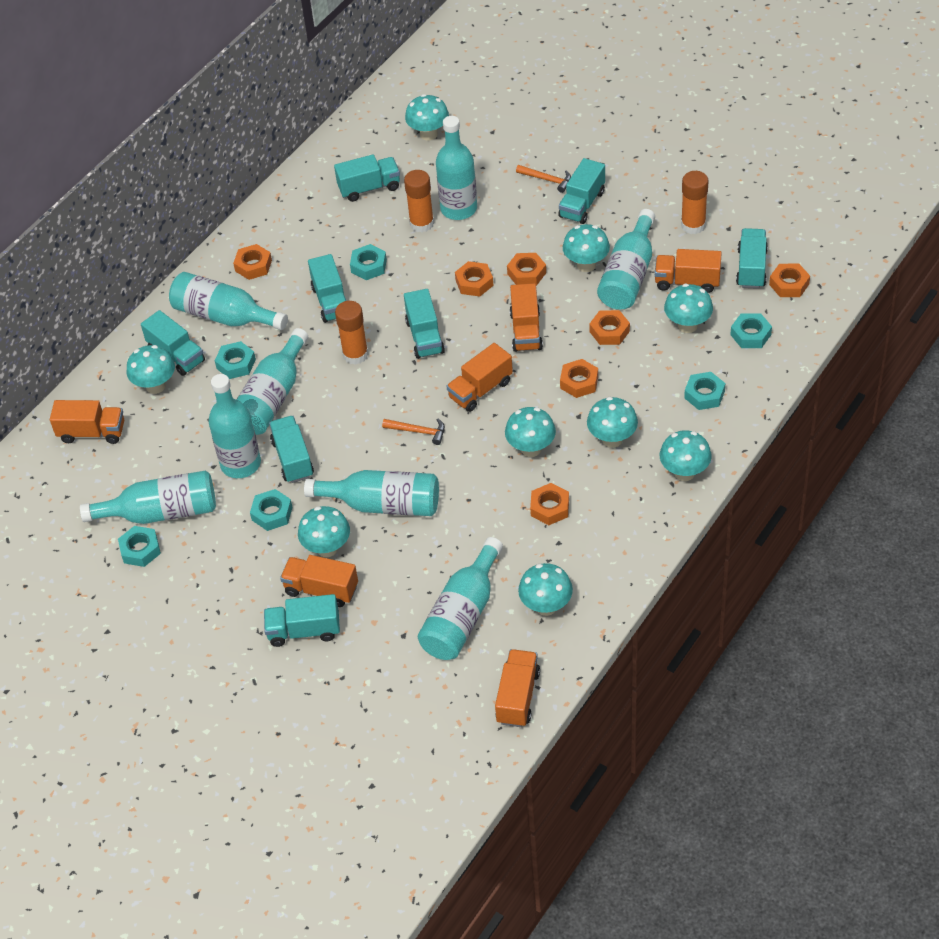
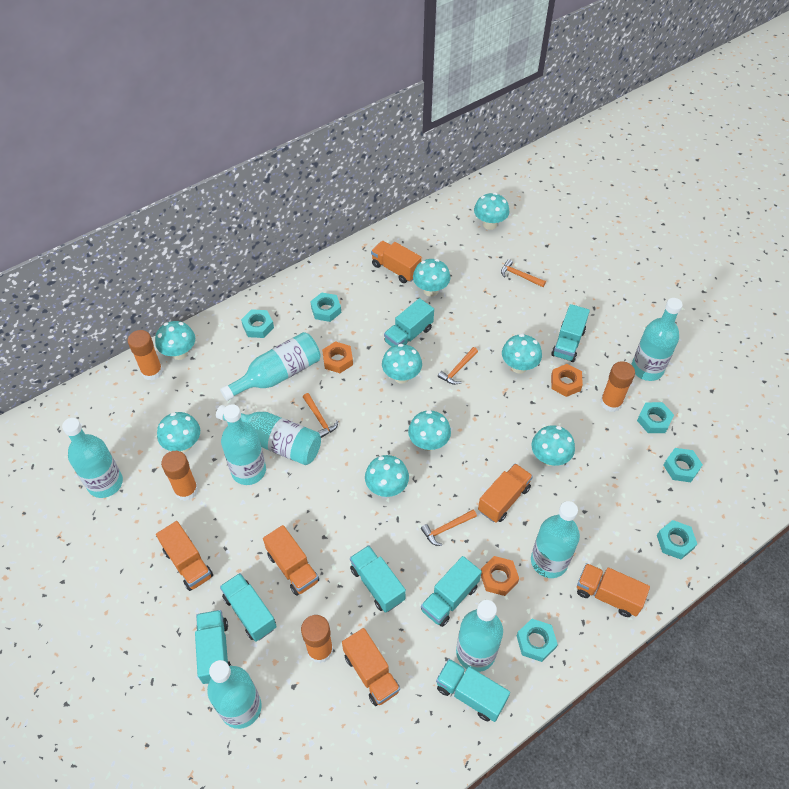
orange glue stick: [335,301,368,365] [404,170,434,232] [681,171,708,234] = 3 -> [128,330,163,381] [161,451,198,501] [301,615,333,663] [600,361,635,412] = 4
orange hammer: [382,418,445,445] [516,165,571,193] = 2 -> [303,393,338,438] [421,509,477,546] [438,347,478,385] [501,259,546,287] = 4
orange nut: [233,244,272,280] [455,261,493,297] [507,253,546,286] [530,483,569,525] [560,359,598,398] [589,310,630,345] [769,264,810,297] = 7 -> [322,341,353,373] [481,556,519,596] [551,364,583,397] = 3
turquoise truck: [141,310,205,376] [264,594,340,647] [269,416,314,483] [308,254,346,323] [334,154,400,202] [404,289,445,359] [558,158,605,224] [736,228,768,289] = 8 -> [195,610,231,684] [220,573,277,642] [350,545,406,613] [384,298,434,347] [421,556,482,627] [436,659,510,722] [551,304,590,362] = 7

